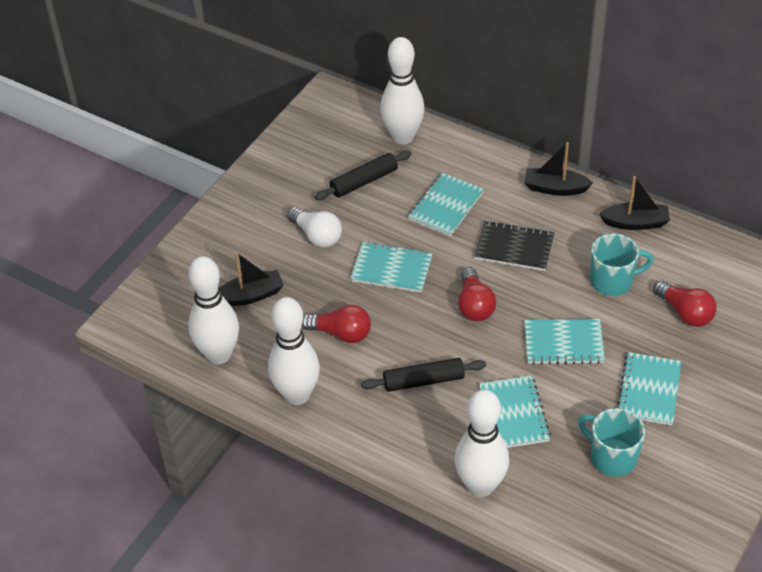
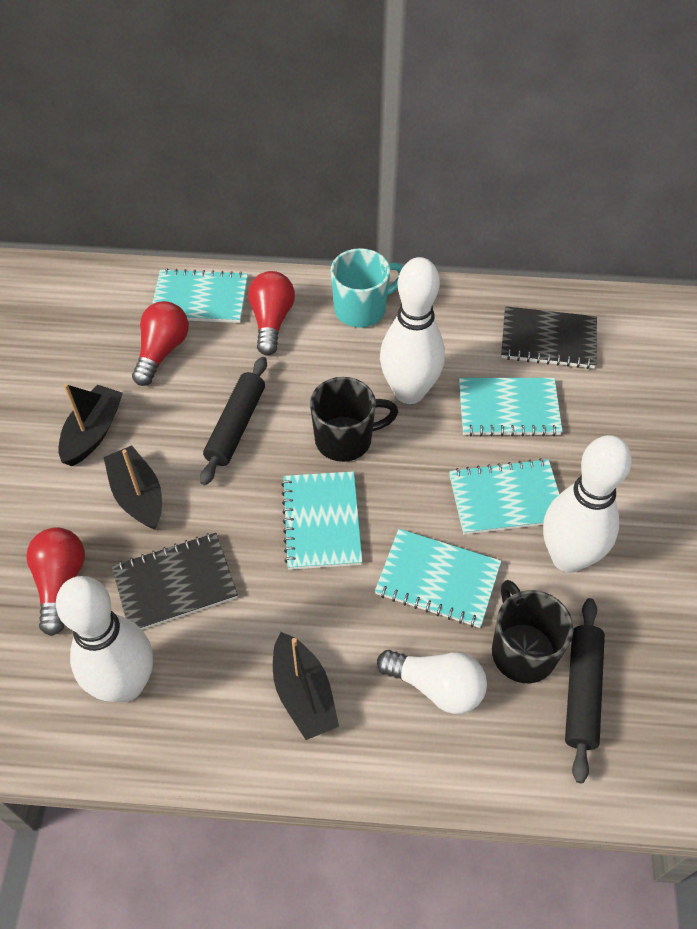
black mug: none = 0 -> [310,377,398,462] [492,580,574,683] = 2
black notebook: [474,220,555,271] = 1 -> [112,533,238,630] [501,306,597,369] = 2
turquoise mug: [578,408,645,477] [590,233,654,296] = 2 -> [331,248,404,328] = 1
white bowling pin: [188,256,239,364] [268,297,320,405] [380,37,425,144] [455,390,509,497] = 4 -> [56,576,153,702] [380,257,445,404] [543,435,632,573] = 3

